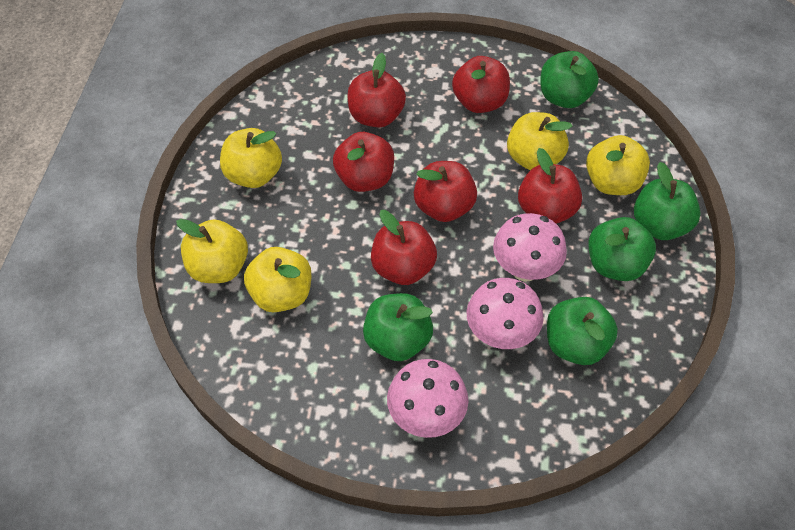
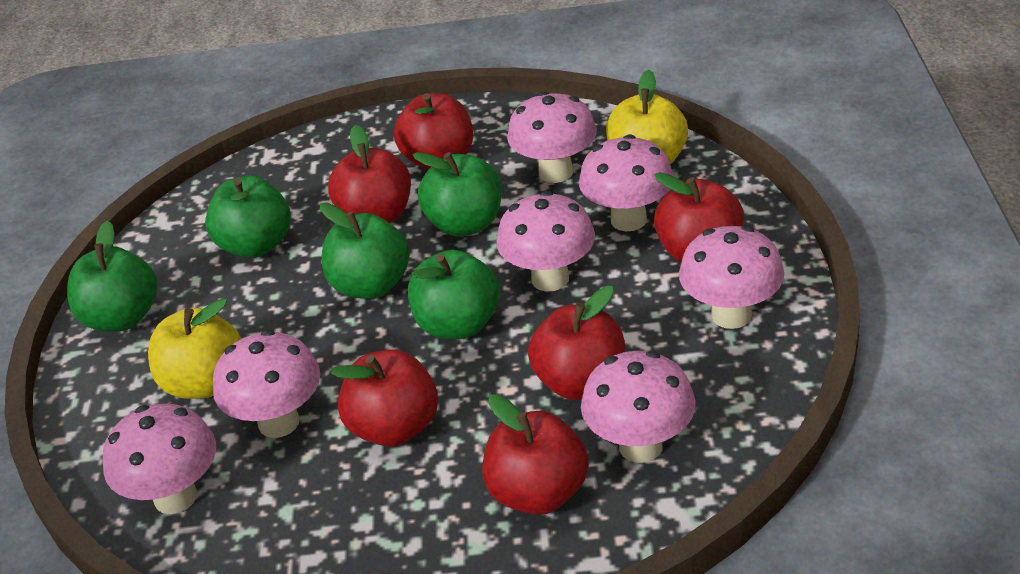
pink mushroom: [387,359,469,438] [467,278,544,349] [493,213,567,282] = 3 -> [103,403,216,514] [213,330,320,438] [496,191,595,292] [507,91,597,183] [579,134,674,231] [581,351,696,463] [679,226,784,329] = 7
yellow apple: [176,219,248,283] [220,128,282,188] [244,247,311,312] [507,112,572,170] [586,135,650,195] = 5 -> [148,298,241,399] [606,69,688,164] = 2

